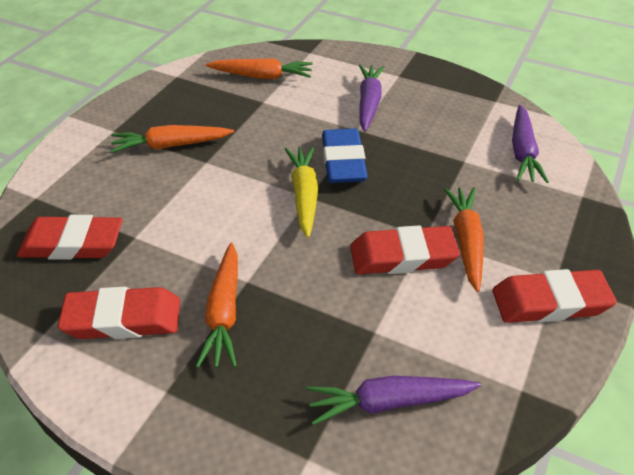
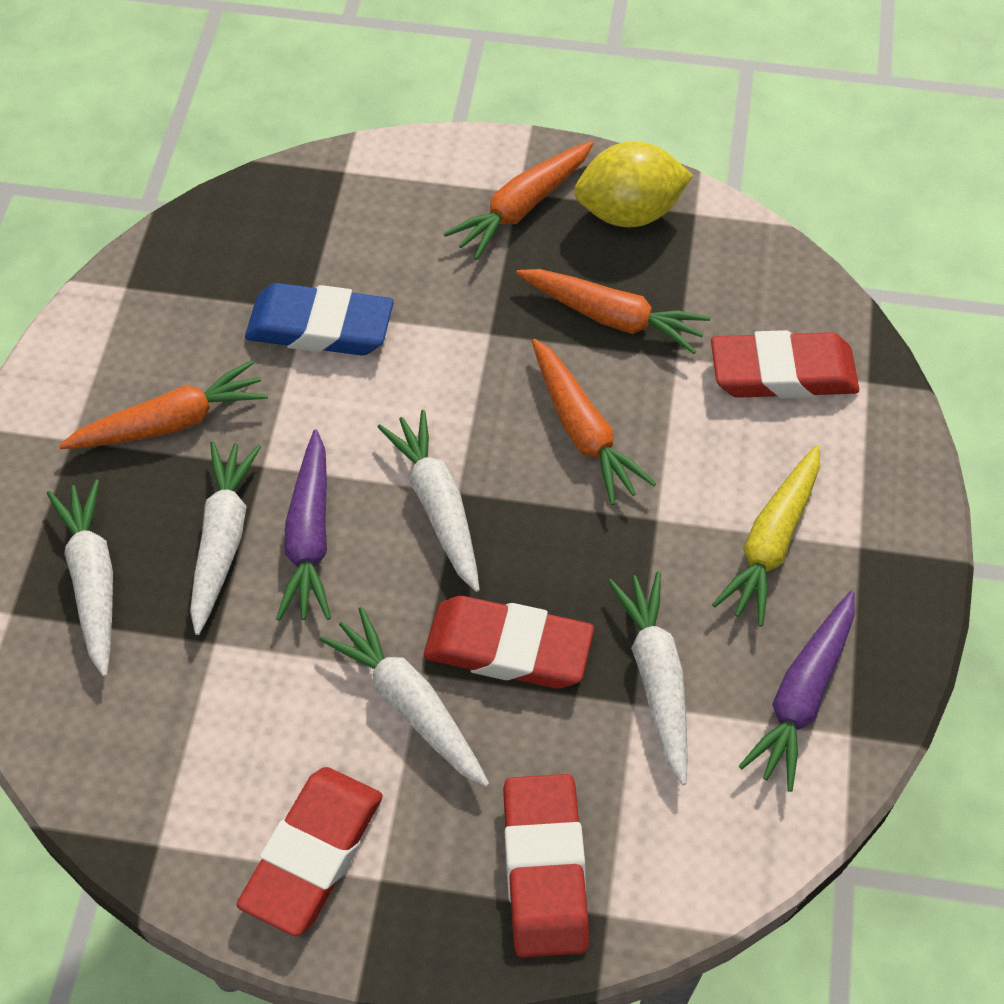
purple carrot: [307,376,481,425] [359,65,385,132] [512,105,549,183] = 3 -> [276,430,331,621] [739,591,854,792] = 2
white carrot: none = 0 -> [47,479,113,677] [190,441,261,635] [320,607,489,787] [378,410,480,592] [608,571,688,785] = 5
yellow lemon: none = 0 -> [574,141,693,227] = 1

